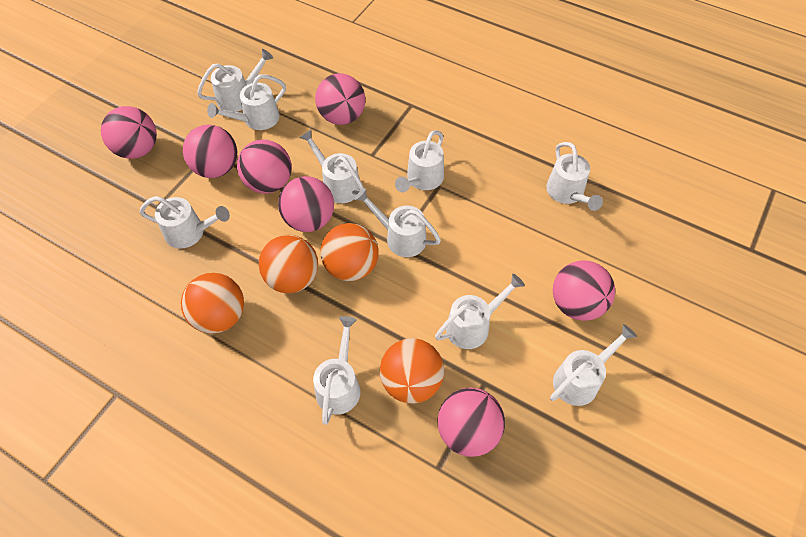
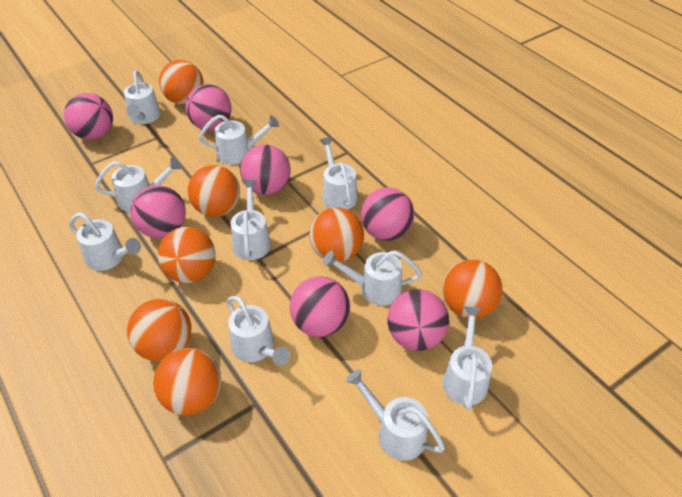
orange ball: [181,273,244,334] [259,235,318,293] [320,223,379,281] [380,338,444,403] = 4 -> [127,299,191,361] [153,348,221,415] [158,227,216,283] [159,60,204,105] [188,165,240,217] [309,207,364,262] [442,260,502,319] = 7

